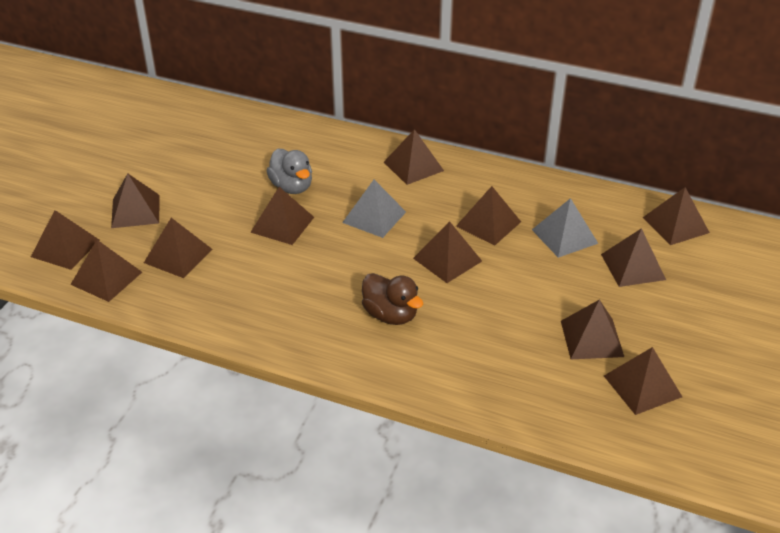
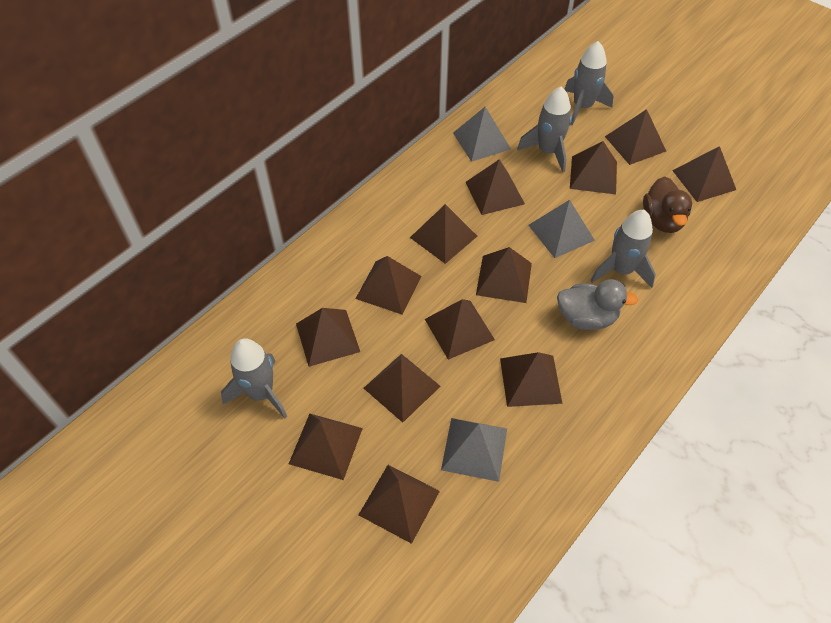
brown pyramid: [31,210,100,270] [70,240,142,302] [111,173,159,228] [144,218,213,278] [250,187,314,245] [384,129,444,185] [413,221,482,283] [456,186,521,246] [561,299,624,359] [601,228,666,287] [604,347,682,415] [643,187,710,245] = 12 -> [289,414,363,480] [296,308,360,367] [355,256,421,314] [359,465,440,544] [364,354,441,423] [410,204,477,264] [425,299,495,360] [466,159,525,215] [476,247,532,303] [500,352,562,407] [570,141,617,194] [605,109,666,165] [672,146,736,202] = 13
grey pyramid: [342,180,406,238] [532,198,599,258] = 2 -> [441,418,507,482] [453,107,511,162] [528,200,595,258] = 3
grey rocket: none = 0 -> [221,338,287,419] [517,87,572,172] [564,41,613,125] [591,210,656,288] = 4

